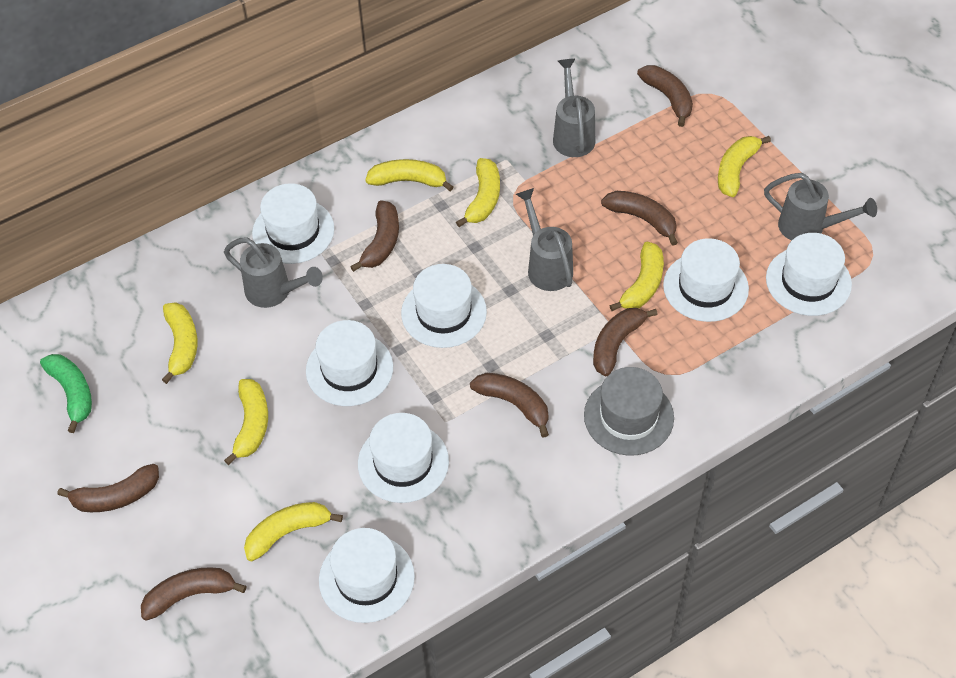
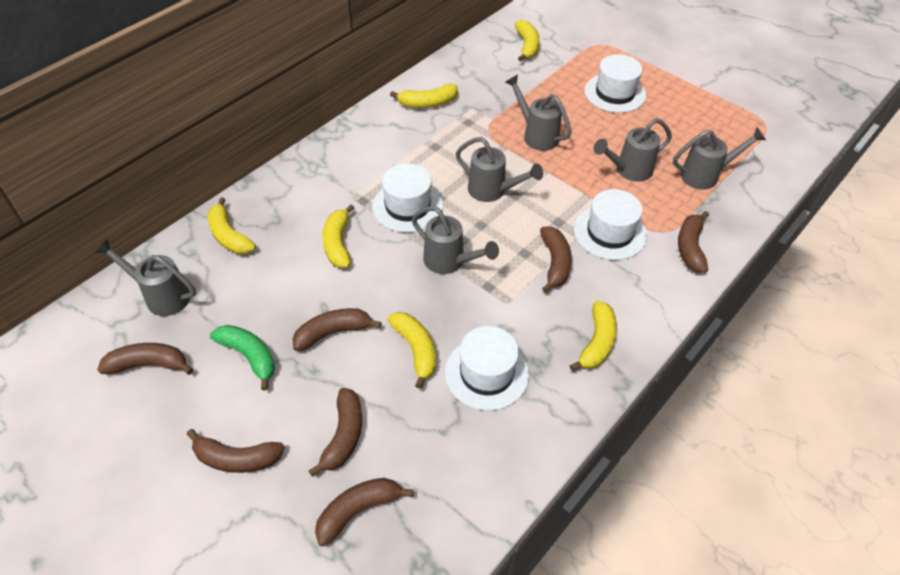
grey hat: [584,367,674,456] = 1 -> none = 0
grey watering can: [224,237,323,308] [516,188,573,291] [553,59,595,157] [764,173,877,241] = 4 -> [95,239,196,316] [412,206,499,274] [456,137,543,202] [505,74,572,151] [594,118,672,182] [673,127,766,190] = 6
white hat: [252,183,335,264] [306,320,393,406] [319,528,415,623] [358,413,449,503] [401,264,487,348] [663,238,749,322] [766,233,852,316] = 7 -> [372,163,443,233] [445,326,529,411] [574,189,647,260] [584,54,646,113] = 4
yellow banana: [162,302,198,384] [224,379,268,465] [244,502,343,561] [365,159,454,191] [456,158,500,227] [610,242,664,311] [718,136,771,197] = 7 -> [208,197,256,254] [322,204,354,268] [387,312,436,389] [390,84,458,108] [515,20,540,61] [570,301,617,371] = 6

